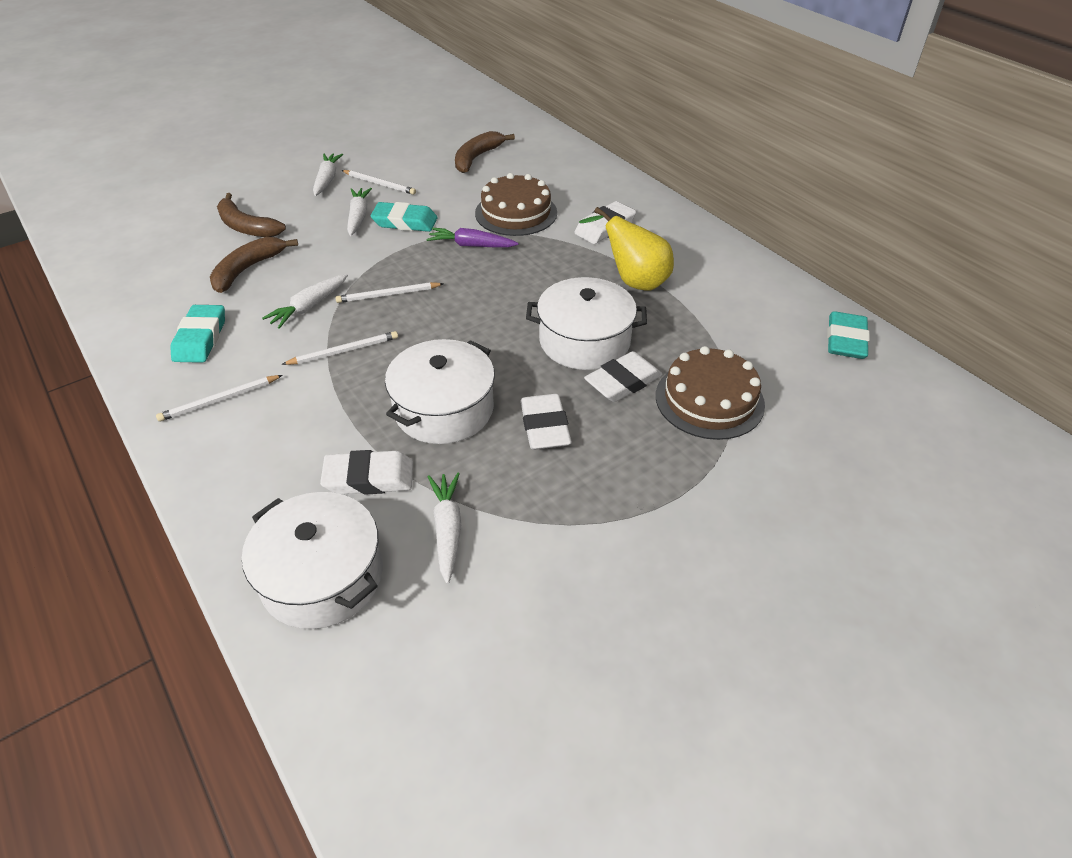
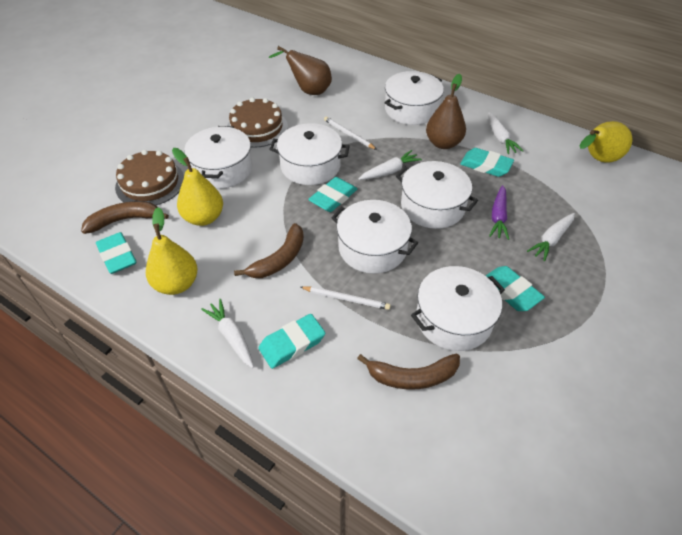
brown pear: none = 0 -> [269,46,332,95] [426,74,466,149] = 2
turquoise eraser: [170,305,225,363] [371,202,437,232] [827,311,870,359] = 3 -> [96,232,136,274] [258,314,325,369] [308,177,357,212] [460,148,514,177] [486,266,545,311] = 5
white eraser: [320,450,413,495] [520,394,572,450] [574,201,636,244] [584,351,663,402] = 4 -> none = 0
white pencil: [156,375,283,422] [281,331,398,365] [335,282,444,303] [341,170,416,195] = 4 -> [300,286,391,310] [324,117,377,150] = 2
white pot: [242,492,383,629] [385,339,495,444] [526,277,647,370] = 3 -> [184,126,252,189] [269,123,350,185] [331,200,418,274] [385,71,444,125] [396,161,478,229] [411,266,505,351] = 6
yellow pear: [579,207,674,290] = 1 -> [146,207,198,295] [172,148,223,226] [580,121,632,163] = 3

